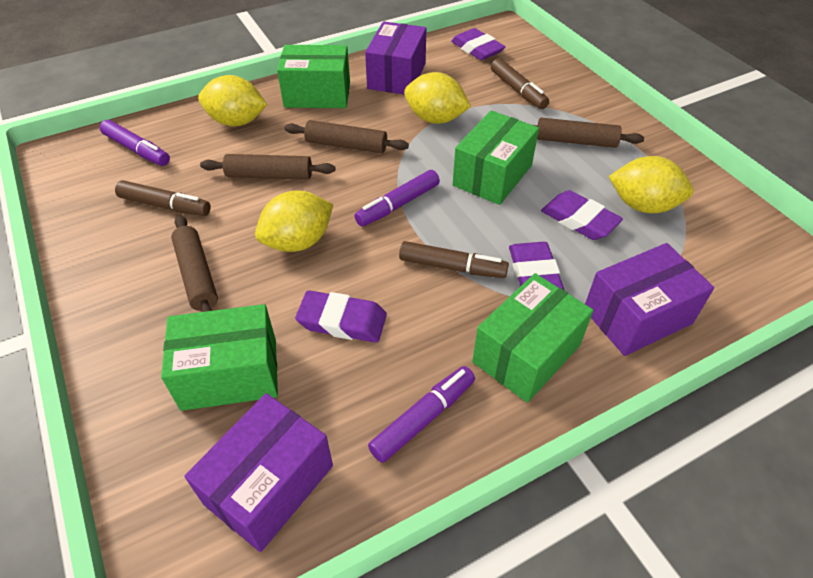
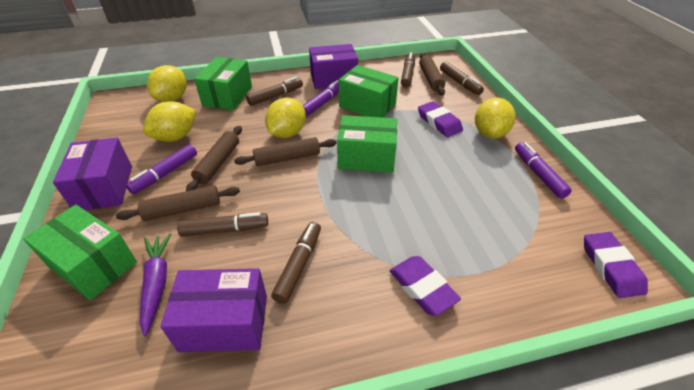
brown marker: [115,180,211,216] [399,241,509,278] [491,58,549,109] = 3 -> [177,212,268,237] [246,77,303,106] [271,222,321,304] [401,52,415,88] [440,62,484,95] = 5
purple carrot: none = 0 -> [140,233,172,336] = 1
purple eraser: [295,290,387,343] [451,28,505,60] [509,242,565,291] [541,190,623,240] = 4 -> [389,256,461,316] [418,101,463,137] [584,232,648,298] = 3

